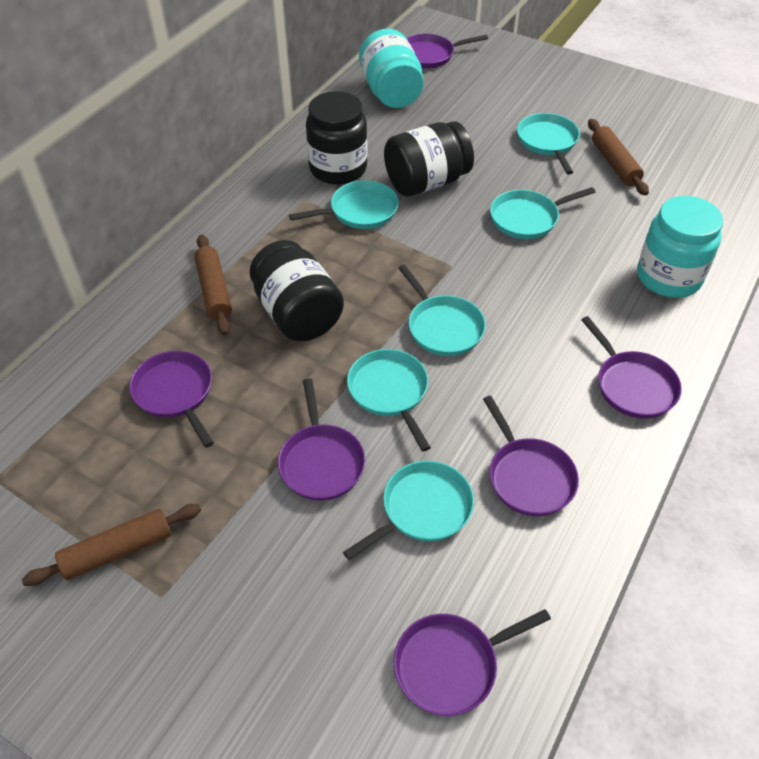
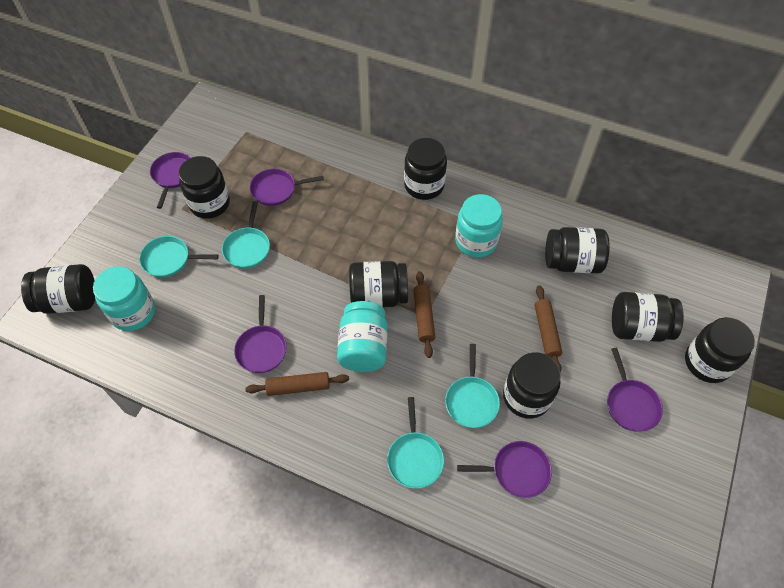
black jar: [250,240,344,341] [306,91,367,184] [384,121,474,196] = 3 -> [21,264,95,314] [179,156,230,219] [349,261,408,307] [404,138,447,200] [503,352,561,419] [545,227,610,273] [612,292,684,342] [685,317,755,383] = 8
purple pan: [129,350,214,448] [278,379,365,501] [394,609,551,716] [406,33,488,69] [483,396,579,516] [581,316,682,419] = 6 -> [150,152,191,209] [234,295,287,373] [250,169,324,206] [457,441,552,498] [607,348,663,432] = 5
turquoise jar: [359,29,424,108] [637,196,723,298] = 2 -> [93,266,155,331] [337,301,387,372] [455,194,503,258] = 3
turquoise pan: [289,180,399,229] [343,461,474,560] [347,349,431,452] [398,265,486,356] [490,187,595,239] [517,113,580,175] = 6 -> [139,236,219,277] [222,201,270,269] [387,397,444,489] [445,344,500,428] = 4

